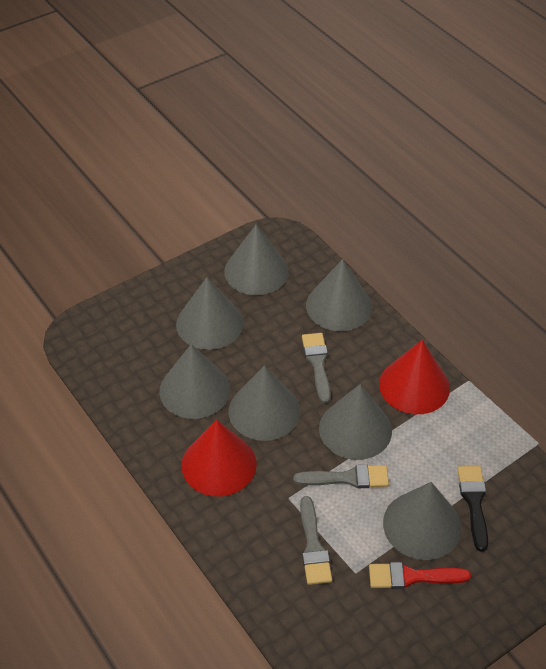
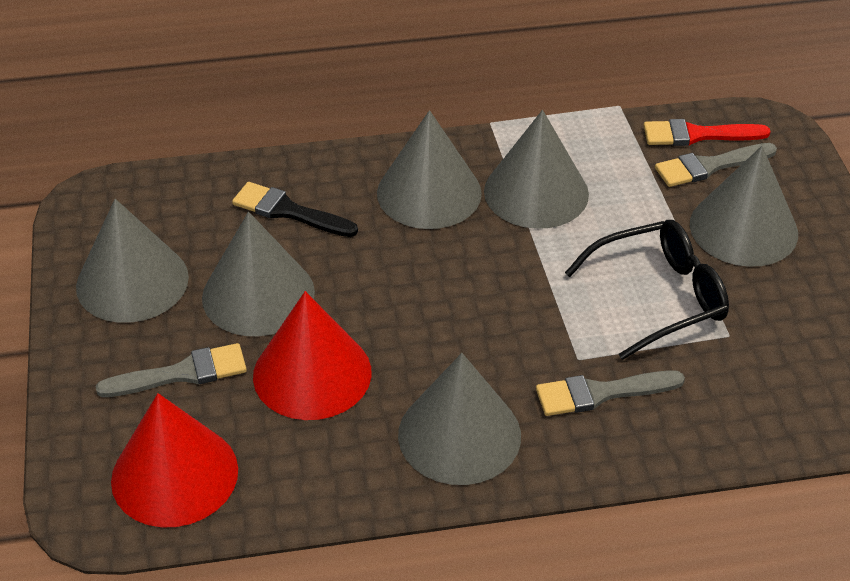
black glasses: none = 0 -> [565,220,729,360] = 1
grey cone: [160,344,230,419] [176,277,244,350] [224,225,289,295] [229,365,301,441] [306,259,372,331] [319,384,392,460] [383,482,462,560] = 7 -> [76,199,189,323] [202,212,315,336] [377,110,482,229] [398,353,521,485] [484,110,589,229] [690,146,798,267] = 6

